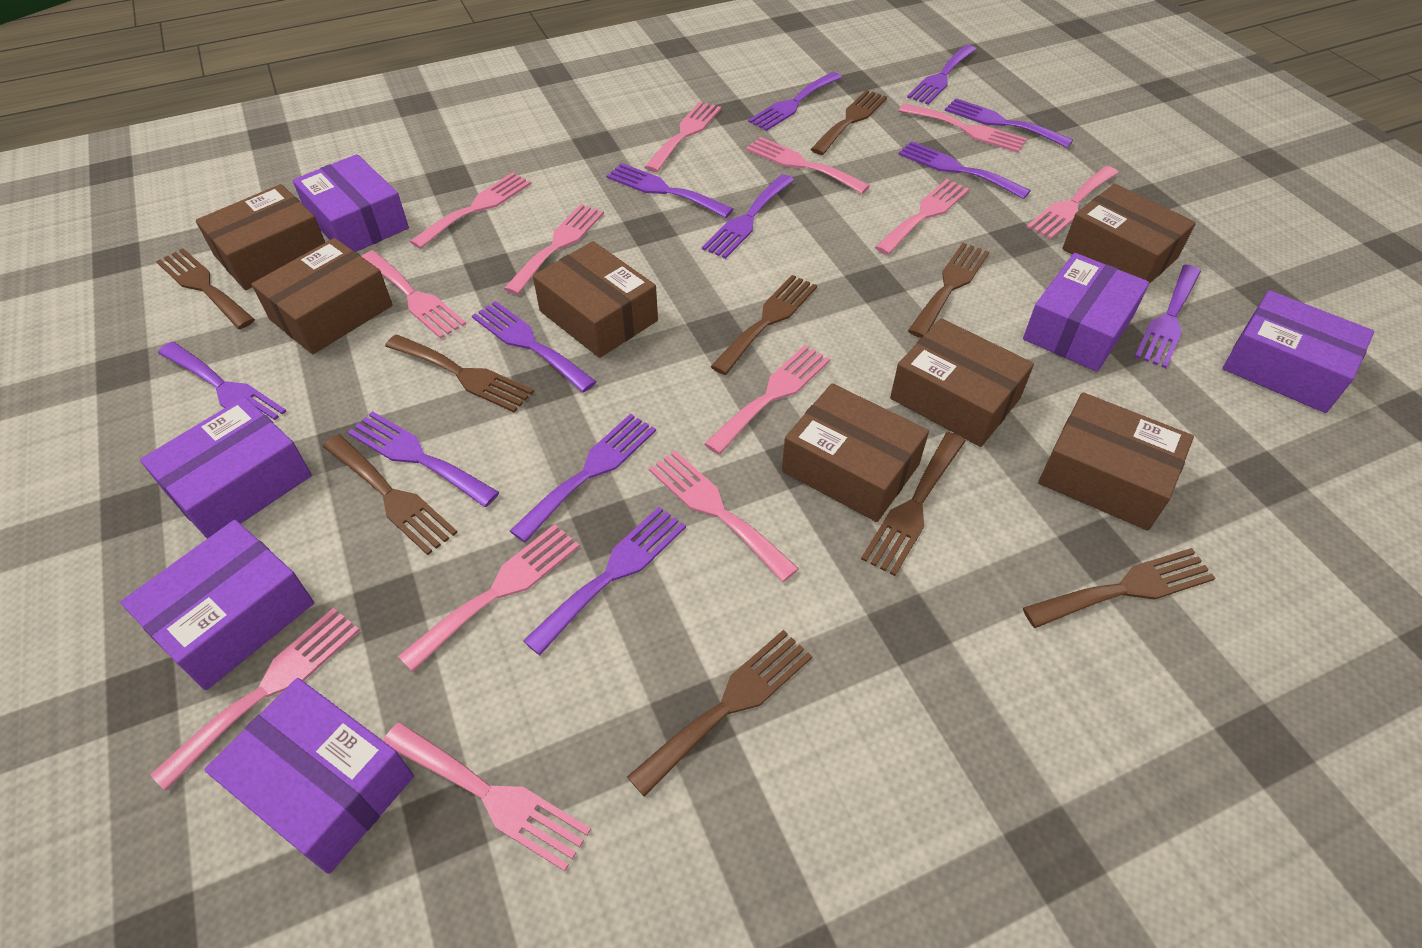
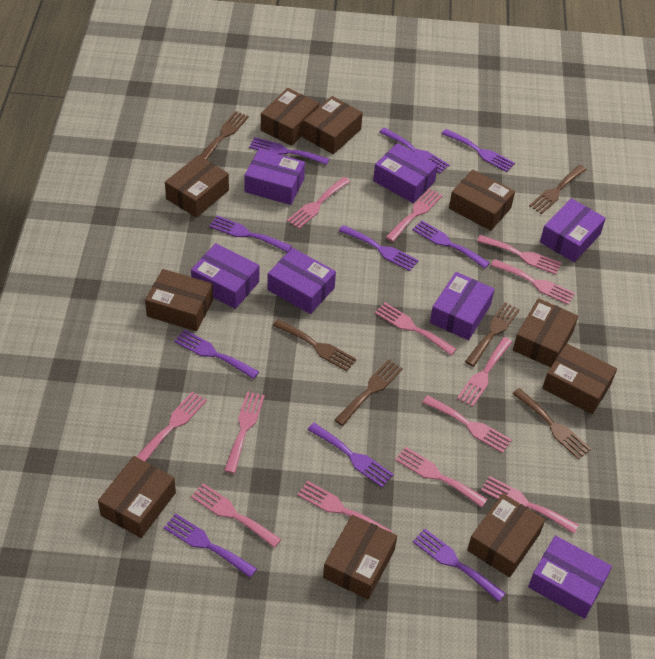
brown box: [196,184,325,290] [252,238,393,354] [533,241,658,358] [782,383,929,522] [890,318,1034,447] [1038,392,1194,531] [1062,184,1196,283] = 7 -> [98,456,176,538] [145,269,213,331] [165,155,229,218] [261,88,319,146] [303,96,363,154] [323,515,397,599] [449,170,515,231] [467,493,545,577] [513,298,578,367] [542,344,617,414] = 10
brown fork: [156,248,255,329] [323,434,458,555] [385,335,534,413] [627,630,812,797] [710,275,817,375] [810,90,887,155] [861,432,966,576] [908,243,989,338] [1023,548,1216,628] = 9 -> [200,111,249,160] [273,319,357,371] [335,359,403,426] [465,302,520,367] [512,388,591,459] [529,165,587,214] = 6
purple box: [120,520,314,690] [140,397,312,539] [205,678,414,874] [293,154,409,252] [1023,253,1150,372] [1222,290,1374,413] = 6 -> [191,243,259,309] [244,149,305,205] [267,248,336,314] [373,143,438,203] [430,272,495,340] [528,535,612,619] [540,199,606,262] = 7
purple fork: [158,342,287,420] [348,411,499,507] [472,301,597,392] [510,414,656,542] [523,507,686,655] [606,163,734,218] [702,174,794,259] [748,72,842,131] [898,141,1031,199] [907,45,977,105] [945,98,1073,148] [1135,265,1201,368] = 12 -> [163,513,257,578] [174,329,259,379] [209,216,292,252] [249,137,329,165] [307,423,394,487] [339,225,419,271] [379,127,449,173] [412,220,490,269] [413,528,506,602] [442,129,515,172] = 10

